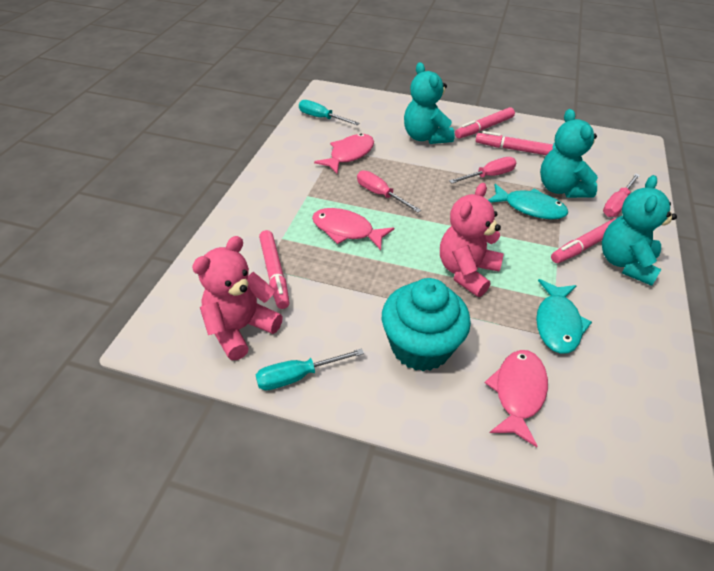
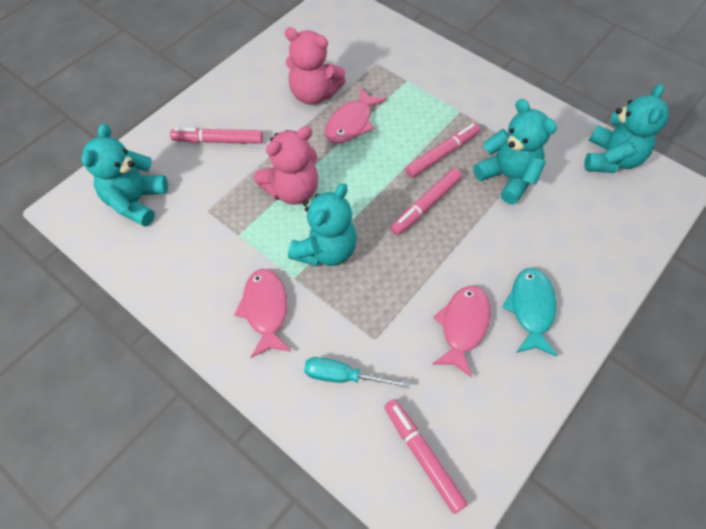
pink screwdriver: [357,170,421,213] [449,157,516,184] [603,173,640,217] = 3 -> none = 0
turquoise cupcake: [382,278,471,371] = 1 -> none = 0
turquoise fish: [488,184,568,219] [536,279,592,354] = 2 -> [502,268,558,356] = 1
turquoise screwdriver: [256,348,364,390] [299,100,360,125] = 2 -> [304,357,410,388] = 1
turquoise teddy bear: [404,62,455,144] [540,109,598,198] [602,175,677,286] = 3 -> [81,123,168,227] [288,183,357,267] [474,99,557,204] [584,84,669,173] = 4

